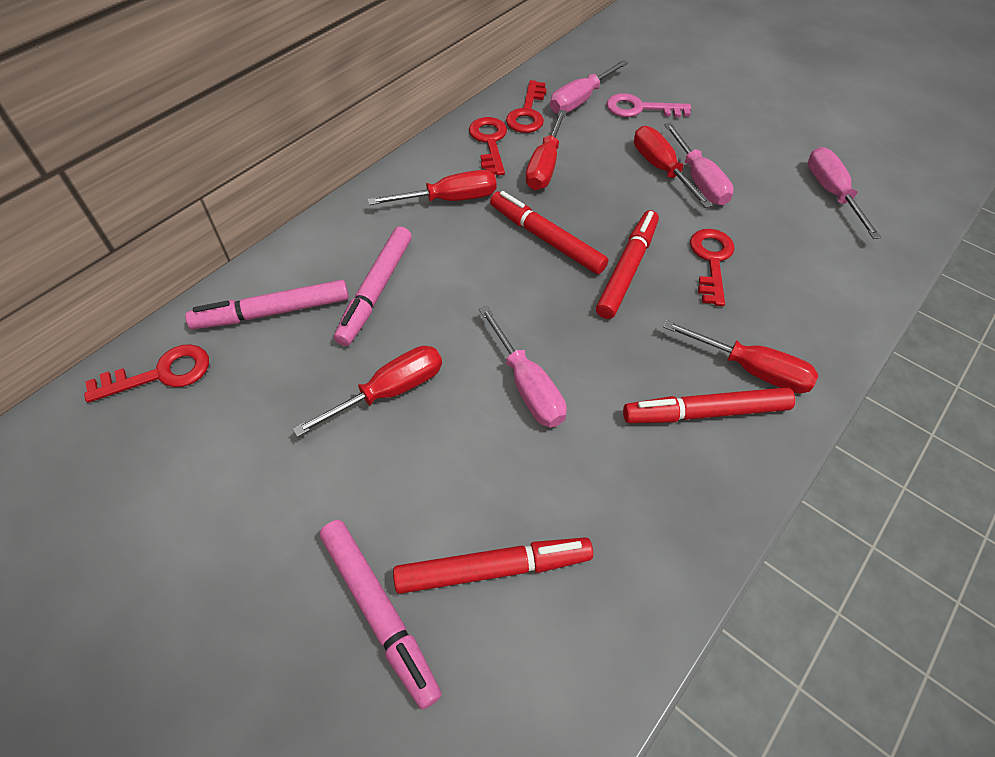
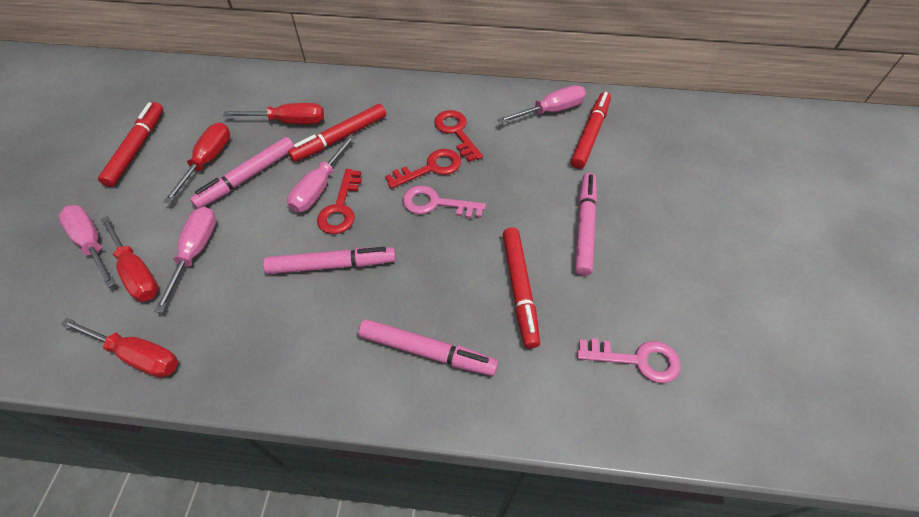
pink key: [606,93,691,118] = 1 -> [403,185,486,218] [577,338,681,383] = 2
pink marker: [185,280,349,329] [320,520,442,709] [334,227,412,346] = 3 -> [190,137,294,209] [263,247,396,274] [358,319,498,376] [575,173,597,276] = 4
red key: [84,344,209,403] [469,117,507,176] [506,80,547,133] [690,229,735,306] = 4 -> [317,169,362,234] [385,149,461,189] [434,110,483,162] = 3
red screwdriver: [292,346,442,437] [368,170,497,205] [525,110,567,190] [634,126,713,208] [663,320,818,394] = 5 -> [60,318,178,378] [100,216,159,302] [163,122,230,204] [223,103,324,124] = 4

